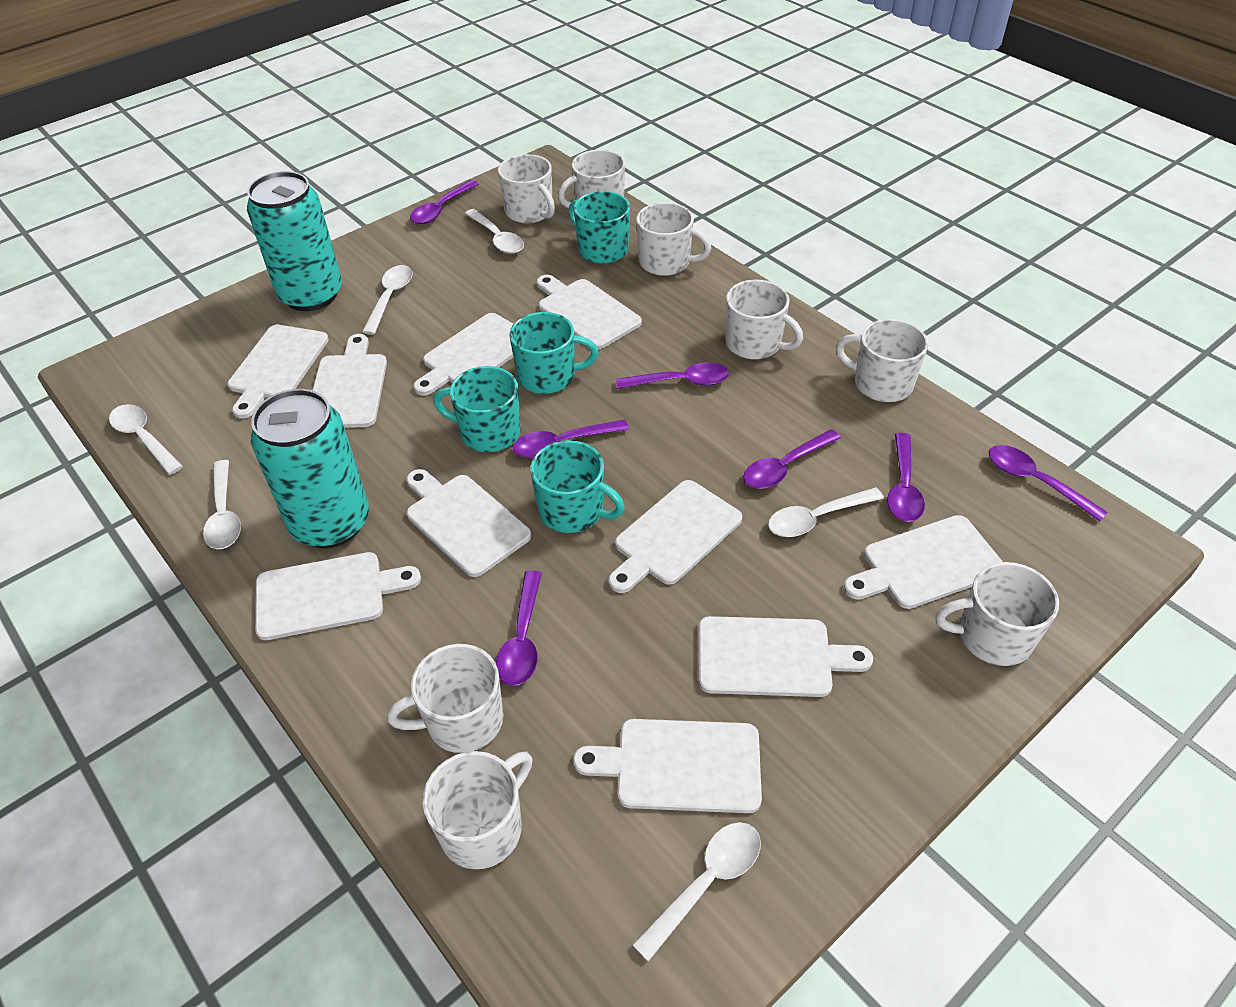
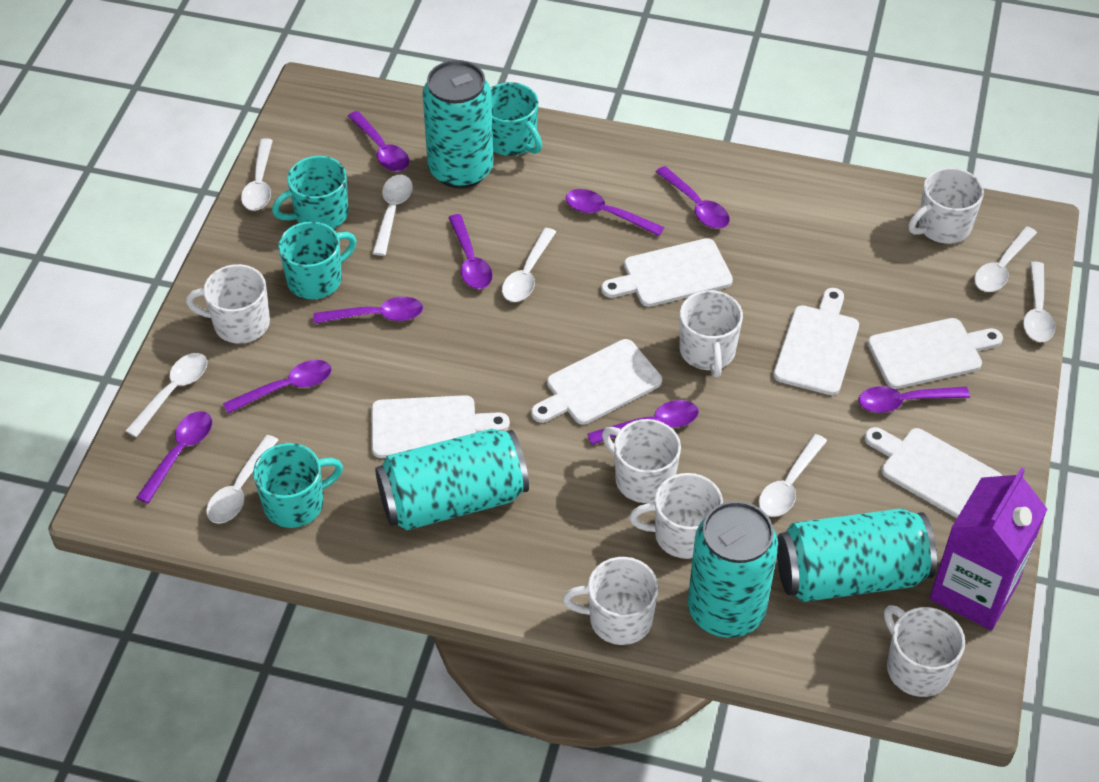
purple carton: none = 0 -> [930,468,1047,630] = 1
purple spoon: [410,180,478,224] [496,570,542,686] [513,419,629,458] [616,362,729,389] [743,429,841,489] [887,433,925,522] [989,445,1108,522] = 7 -> [136,411,212,503] [223,360,332,414] [313,297,423,324] [348,111,409,172] [448,214,493,289] [566,189,664,236] [587,400,699,445] [656,166,730,229] [858,386,970,413] = 9
turquoise can: [247,171,342,311] [251,389,369,548] = 2 -> [375,429,529,531] [422,60,494,188] [688,501,778,638] [777,508,937,602] = 4
white cutting board: [228,325,329,419] [255,552,421,640] [313,334,387,428] [407,469,531,577] [413,313,513,396] [537,275,642,349] [573,719,762,813] [608,480,742,593] [699,616,873,697] [844,515,1003,609] = 10 -> [372,395,510,458] [531,339,662,425] [601,238,733,307] [773,288,859,395] [865,427,1002,518] [867,318,1003,389] = 6
white mug: [387,644,503,753] [422,751,533,870] [498,154,555,224] [558,150,625,208] [636,202,711,276] [726,280,803,359] [836,319,928,402] [935,562,1059,666] = 8 -> [186,264,270,344] [563,557,659,645] [602,419,681,503] [629,473,723,559] [679,290,743,377] [884,605,965,697] [909,168,984,244] = 7
white spoon: [109,404,183,475] [203,460,241,549] [362,265,412,335] [465,209,524,254] [632,822,761,962] [768,487,884,537] = 6 -> [125,353,207,437] [206,435,278,524] [241,138,273,211] [372,175,413,256] [502,228,556,302] [759,434,827,517] [974,226,1037,292] [1023,262,1055,342] = 8

